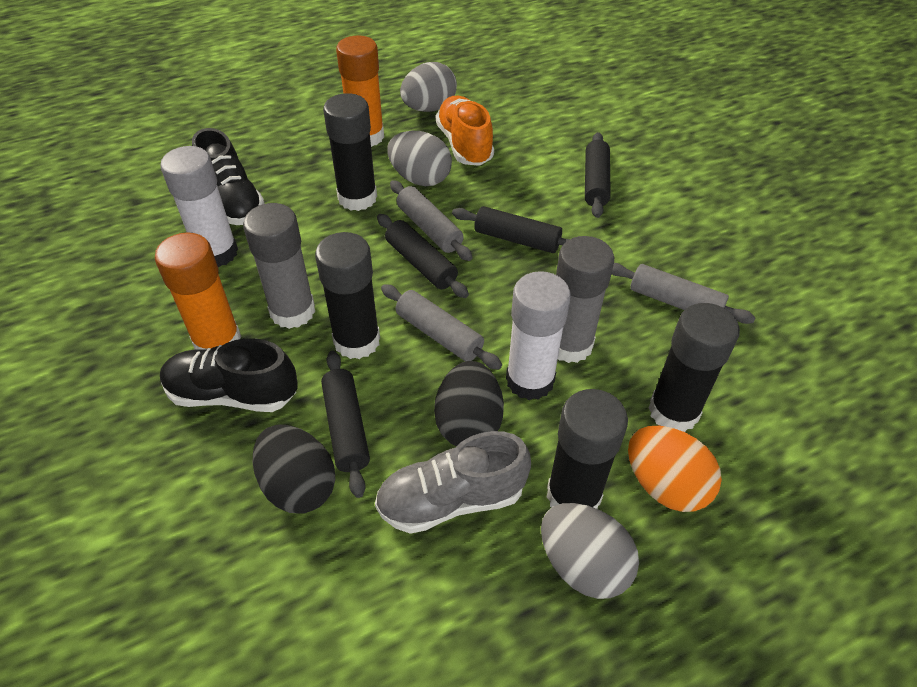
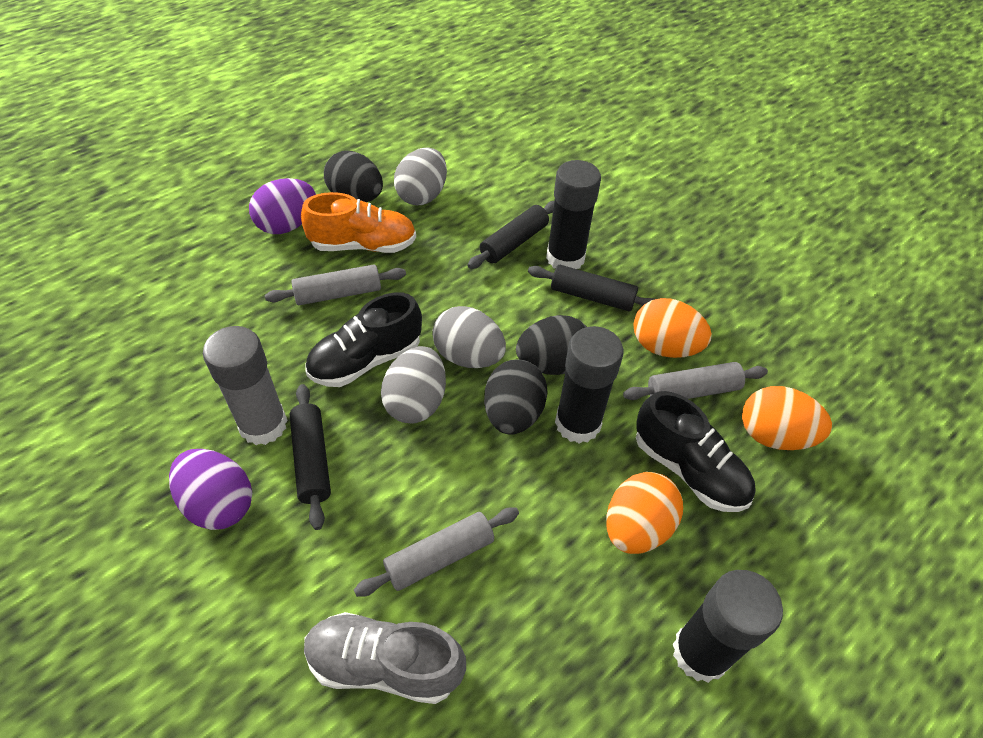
black egg: [252,424,335,514] [434,361,504,446] = 2 -> [324,151,383,202] [484,359,548,435] [516,315,587,375] = 3
black glue stick: [315,232,380,359] [323,93,377,211] [547,389,628,509] [648,303,740,432] = 4 -> [546,160,601,269] [555,326,624,443] [673,570,783,683] = 3
black rolling pin: [321,351,370,498] [377,214,469,298] [452,206,570,253] [585,132,611,218] = 4 -> [290,384,331,530] [467,201,554,269] [528,265,655,311] = 3
grey glue stick: [243,203,315,329] [556,236,614,363] = 2 -> [203,326,287,445] = 1
orange egg: [628,426,722,512] = 1 -> [606,472,683,554] [633,298,712,358] [742,386,832,450] = 3
orange glue stick: [155,232,242,350] [336,36,384,147] = 2 -> none = 0
purple egg: none = 0 -> [169,449,252,530] [249,178,316,234] = 2
white glue stick: [160,146,238,267] [506,271,571,400] = 2 -> none = 0

